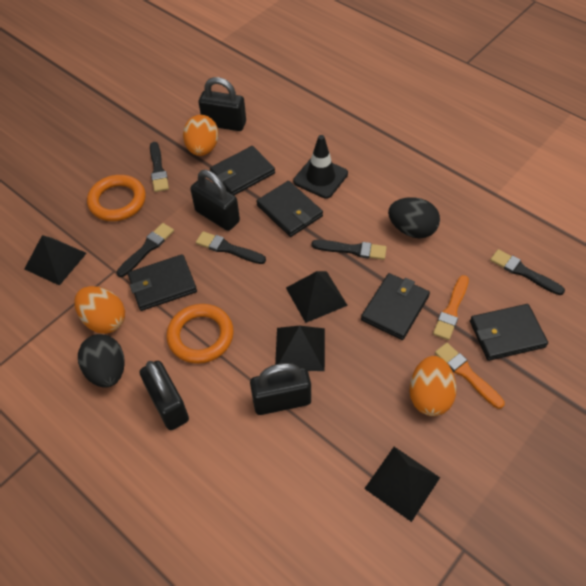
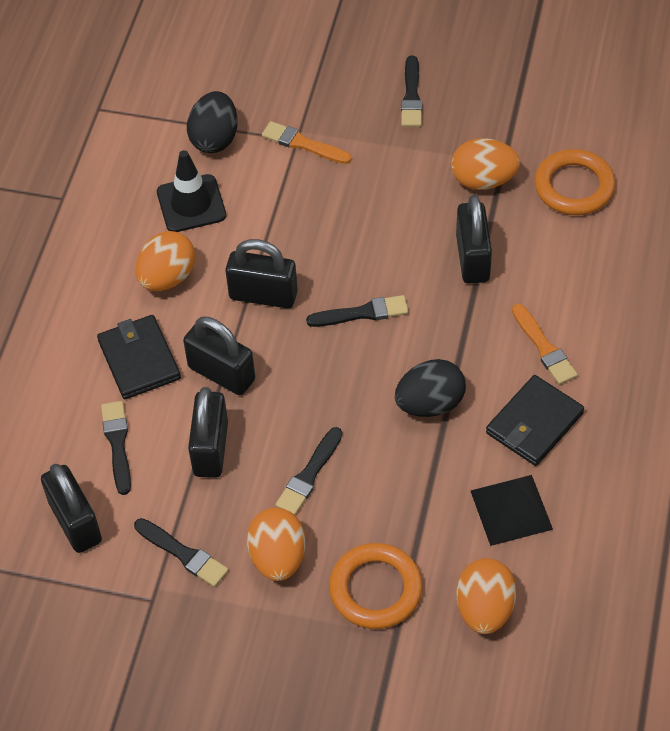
black padlock: [140,361,189,430] [190,170,240,231] [199,77,246,131] [250,363,311,415] = 4 -> [41,464,102,553] [183,317,255,395] [188,387,228,478] [225,239,298,309] [456,195,492,284] = 5
black pyramid: [24,235,87,286] [275,326,325,371] [286,271,348,323] [364,447,440,522] = 4 -> [471,475,553,546] = 1
black wallet: [128,254,197,311] [210,146,275,195] [256,181,323,237] [361,273,430,340] [470,304,548,361] = 5 -> [97,315,181,399] [486,375,584,466] = 2
orange egg: [74,286,125,334] [183,115,219,156] [409,356,457,416] = 3 -> [135,231,195,291] [247,507,306,581] [451,138,520,190] [456,558,517,634] = 4

